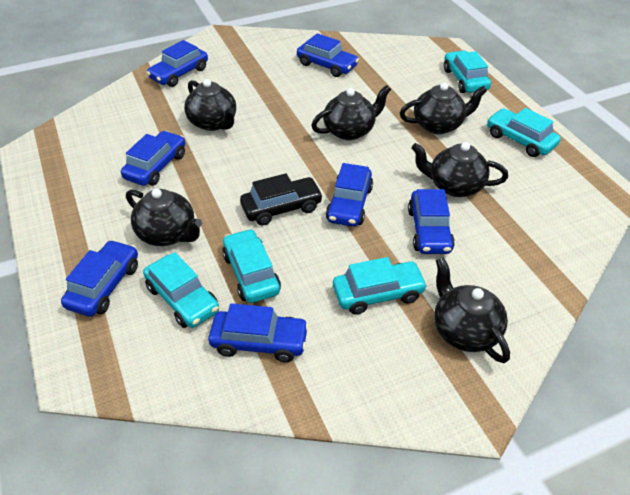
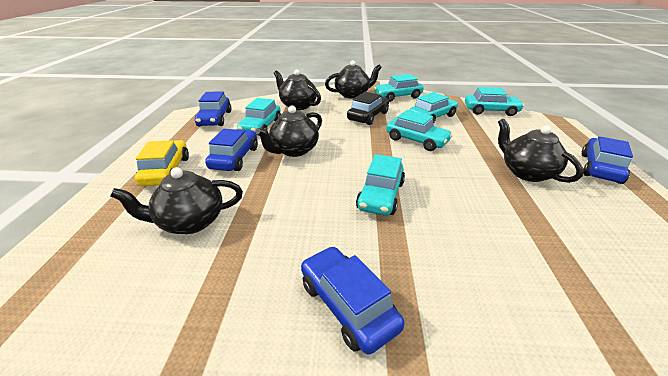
black teapot: [126,188,202,246] [184,79,236,131] [311,85,391,140] [400,82,487,134] [411,142,508,197] [434,257,510,363] = 6 -> [111,167,243,234] [256,105,322,157] [274,69,321,110] [325,60,382,99] [498,119,584,183] = 5
blue car: [61,240,138,317] [121,131,185,186] [147,40,208,87] [208,303,309,362] [297,33,359,77] [326,163,373,227] [408,189,455,254] = 7 -> [195,91,232,127] [205,129,258,171] [301,246,404,354] [582,136,633,184] = 4
turquoise car: [143,252,219,328] [222,229,281,303] [333,257,428,315] [444,50,491,93] [487,108,561,157] = 5 -> [237,98,281,132] [356,154,405,216] [374,74,424,102] [386,110,453,151] [409,92,458,123] [465,87,524,116] = 6
yellow car: none = 0 -> [135,140,189,186] = 1

